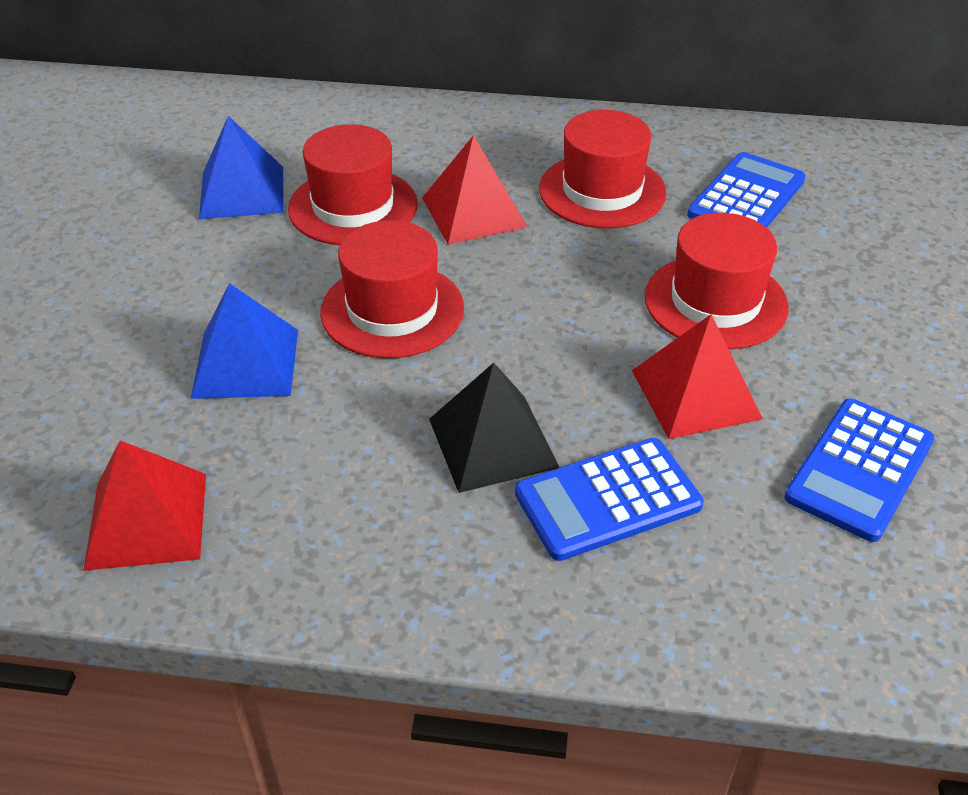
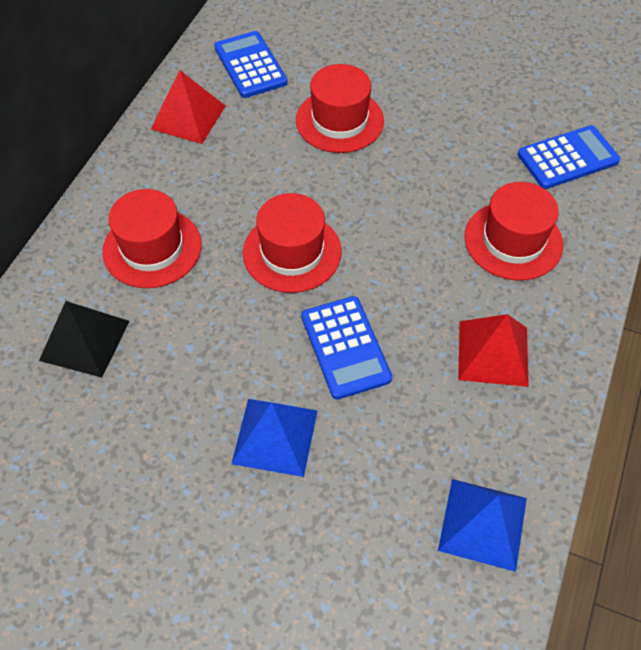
red pyramid: [83,440,206,571] [422,135,527,245] [632,314,763,439] = 3 -> [151,70,225,144] [458,314,529,387] = 2

